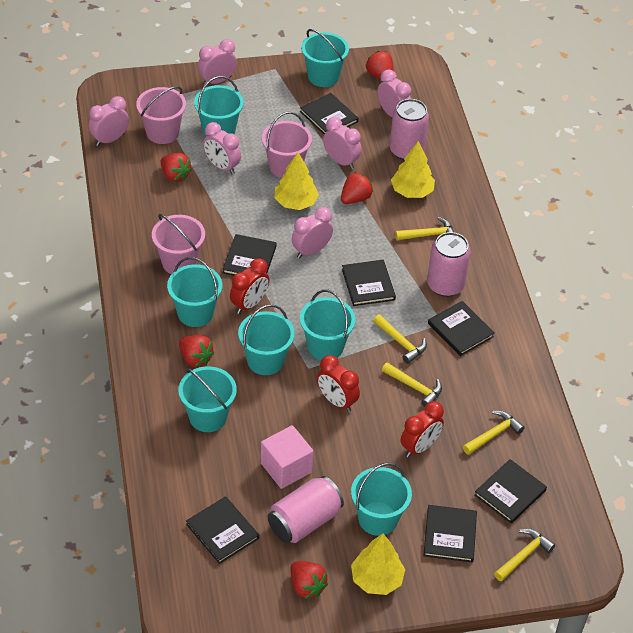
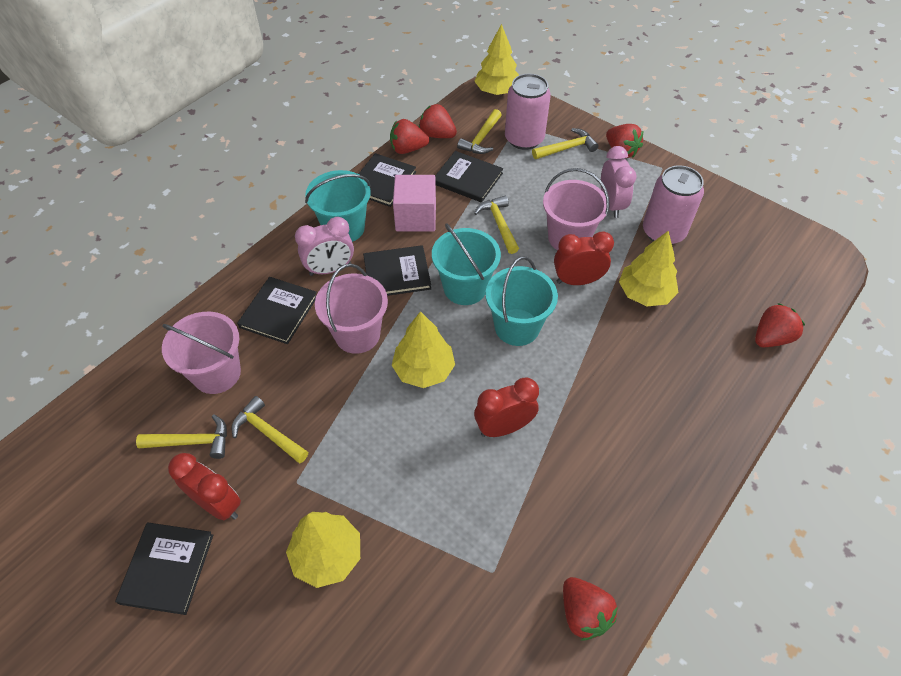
black book: [186,496,259,564] [222,234,277,276] [300,93,359,135] [342,260,396,306] [424,505,477,562] [428,301,495,356] [474,459,547,524] = 7 -> [115,522,213,615] [237,277,317,344] [359,153,416,207] [363,245,431,296] [435,151,503,203] = 5
pink can: [267,476,344,543] [390,99,429,160] [427,232,471,297] = 3 -> [505,74,551,150] [643,165,704,245] = 2
pink clock: [89,96,129,146] [198,39,237,85] [203,122,241,175] [292,207,333,258] [323,117,361,169] [377,69,411,118] = 6 -> [295,217,354,276] [601,146,636,218] = 2
turquoise bucket: [167,257,222,327] [178,366,237,432] [194,76,244,137] [238,304,295,375] [300,290,356,360] [301,29,349,87] [351,462,412,536] = 7 -> [305,170,371,242] [432,223,501,305] [485,256,558,346] = 3
yellow tree: [275,152,319,210] [351,534,405,595] [391,141,435,198] = 3 -> [286,512,360,588] [391,311,455,388] [474,24,519,95] [619,231,679,306] = 4

